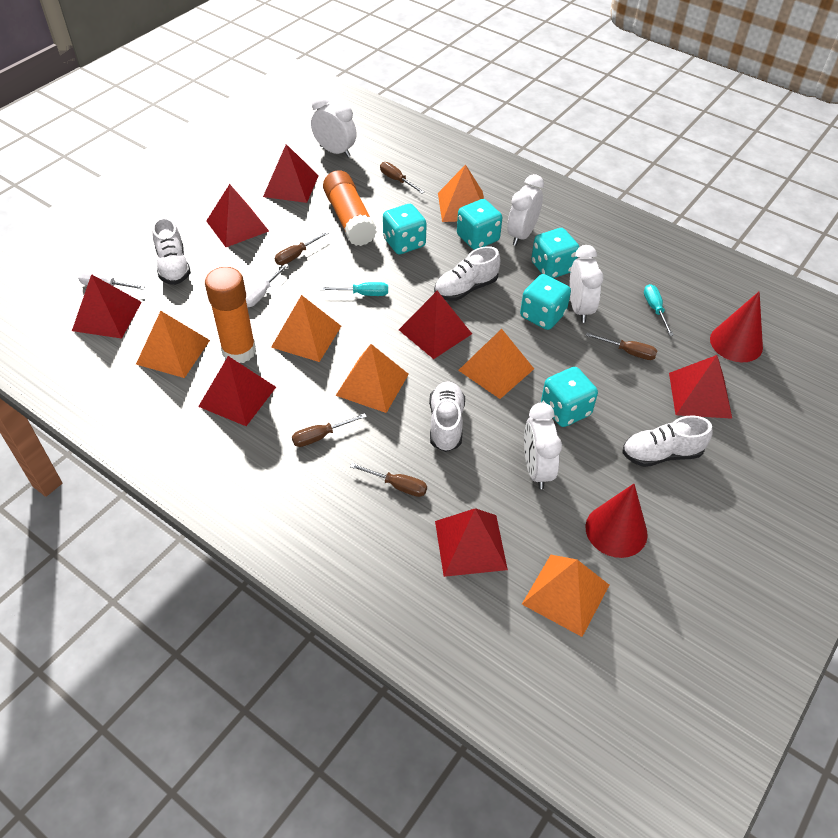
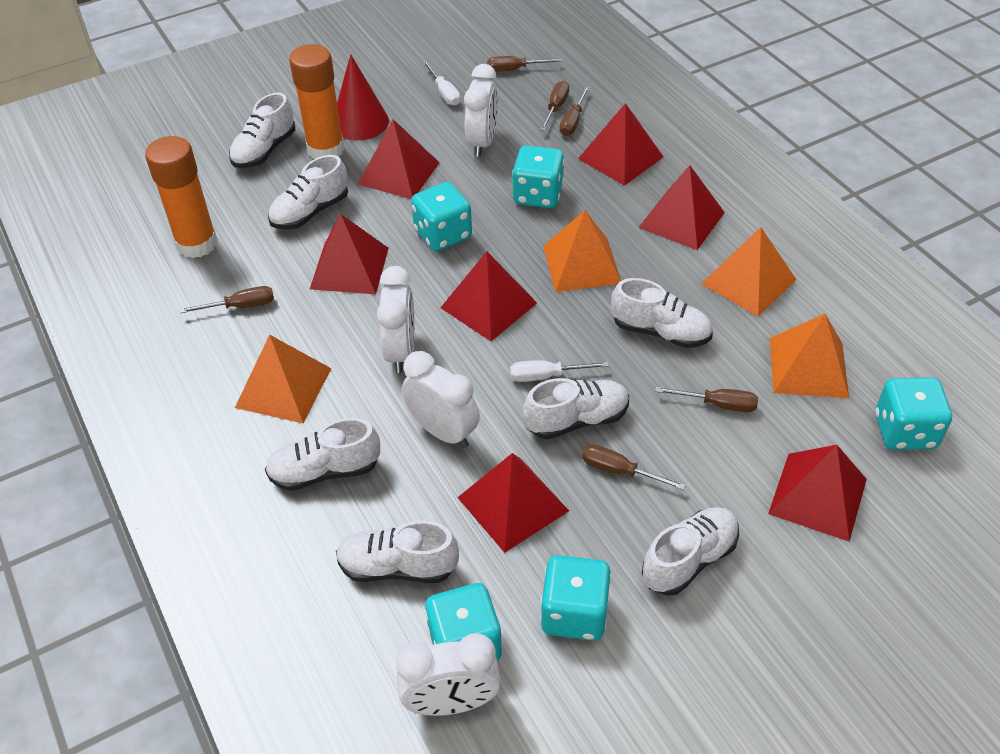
brown screwdriver: [275,231,329,265] [292,413,367,447] [350,463,427,497] [380,162,424,194] [586,333,657,360] = 5 -> [179,286,274,313] [487,56,562,72] [540,81,569,131] [560,86,590,136] [582,445,686,490] [655,387,758,412] = 6
orange pyramid: [136,311,210,378] [271,295,341,362] [336,344,409,413] [438,164,484,222] [458,329,534,399] [522,555,609,637] = 6 -> [235,335,331,423] [543,210,621,292] [701,227,796,316] [770,314,849,398] = 4
red cone: [586,484,648,558] [710,291,763,362] = 2 -> [337,54,389,140] = 1
turquoise screwdriver: [320,282,388,296] [644,284,674,336] = 2 -> none = 0
white shoe: [152,217,191,285] [429,381,465,452] [434,246,500,301] [622,415,713,467] = 4 -> [229,93,295,168] [265,418,380,491] [268,155,348,230] [336,520,459,583] [523,378,629,439] [611,278,713,348] [642,507,739,596] = 7

